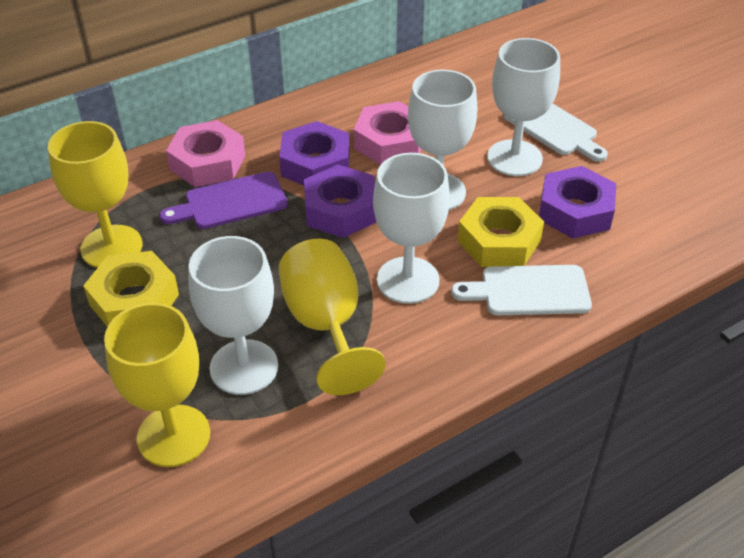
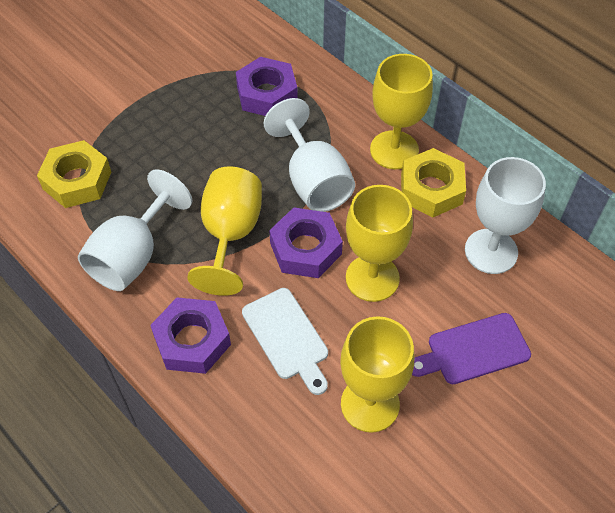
pink nut: [166,120,245,187] [354,101,421,165] = 2 -> none = 0
white cutting board: [451,265,592,315] [504,104,608,162] = 2 -> [242,288,328,395] = 1
white goblet: [188,236,278,395] [373,153,450,304] [408,70,477,210] [487,38,560,176] = 4 -> [78,169,192,291] [264,98,355,212] [465,157,546,274] = 3
yellow goblet: [48,121,142,268] [104,302,210,467] [279,239,386,395] = 3 -> [187,166,262,296] [340,316,414,433] [346,185,413,302] [370,54,433,169] = 4

